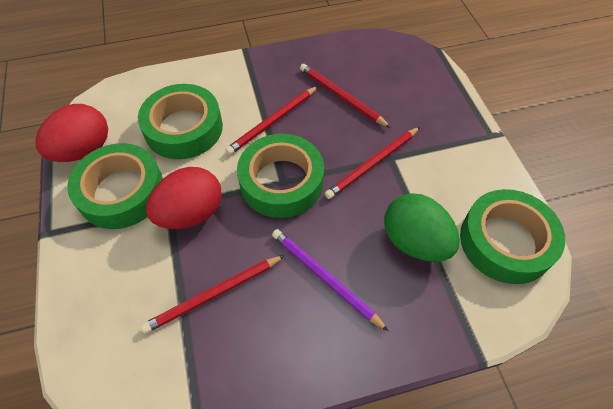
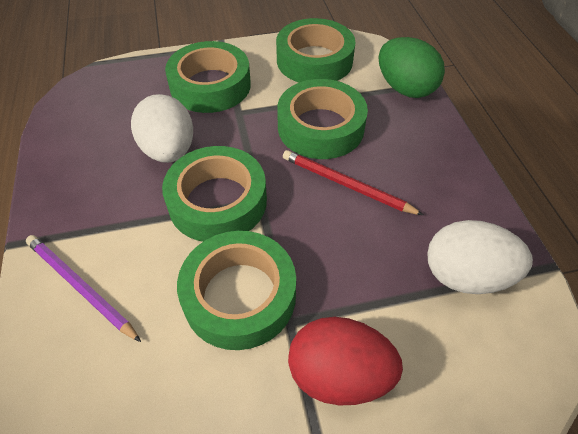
green tape: [68,143,163,229] [138,84,223,159] [237,134,324,218] [460,189,565,284] = 4 -> [162,146,267,242] [165,41,251,113] [177,231,296,350] [276,18,356,82] [277,79,368,159] = 5
red egg: [35,104,108,162] [146,167,222,229] = 2 -> [288,317,403,406] = 1
red pencil: [141,255,285,334] [225,86,318,155] [300,64,391,128] [325,127,420,199] = 4 -> [283,150,423,215] = 1
white egg: none = 0 -> [131,94,193,163] [427,220,533,294] = 2

